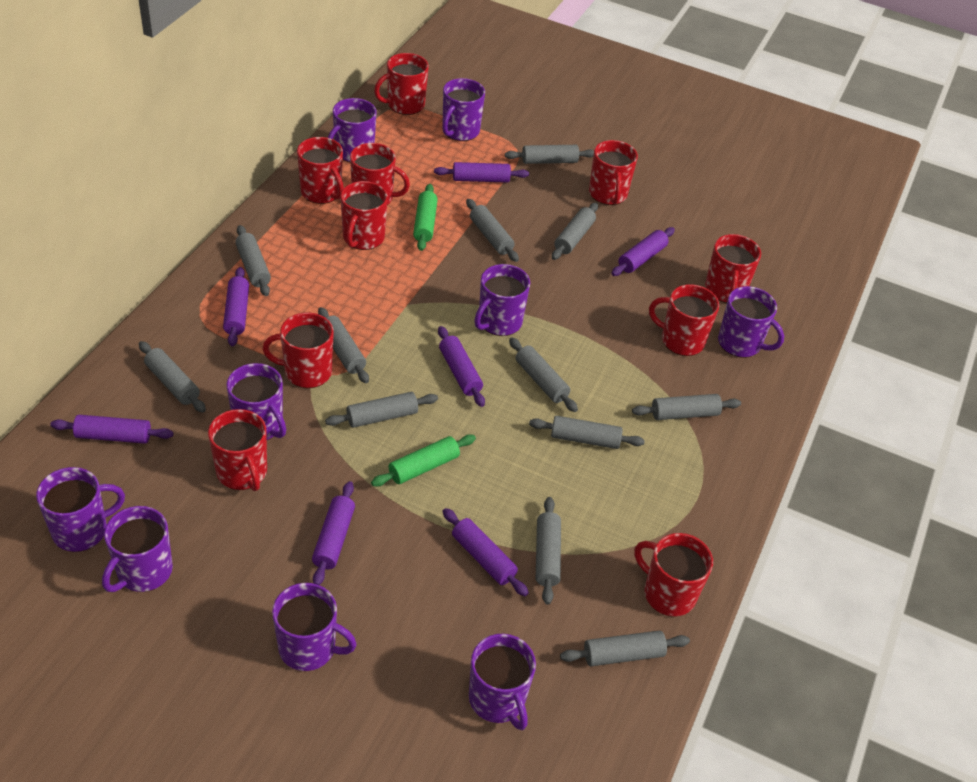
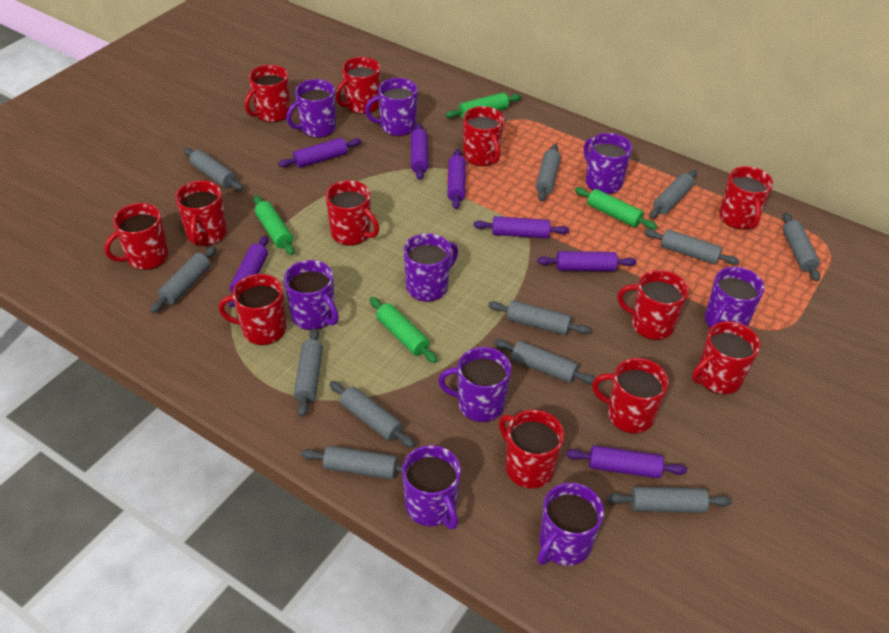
green rolling pin: [371,434,476,487] [413,184,438,251] = 2 -> [254,195,295,255] [370,297,437,363] [446,92,521,119] [575,187,657,229] = 4
red mug: [208,409,267,491] [263,312,334,388] [297,137,344,204] [341,181,388,250] [350,143,410,205] [374,53,429,115] [589,140,638,205] [634,533,713,617] [649,284,719,356] [705,234,761,303] = 10 -> [104,203,169,270] [175,180,227,246] [219,274,286,345] [245,65,290,123] [325,180,379,246] [336,57,380,114] [463,106,504,166] [499,410,564,489] [592,358,669,433] [617,270,688,340] [692,321,760,394] [719,166,773,229] = 12

